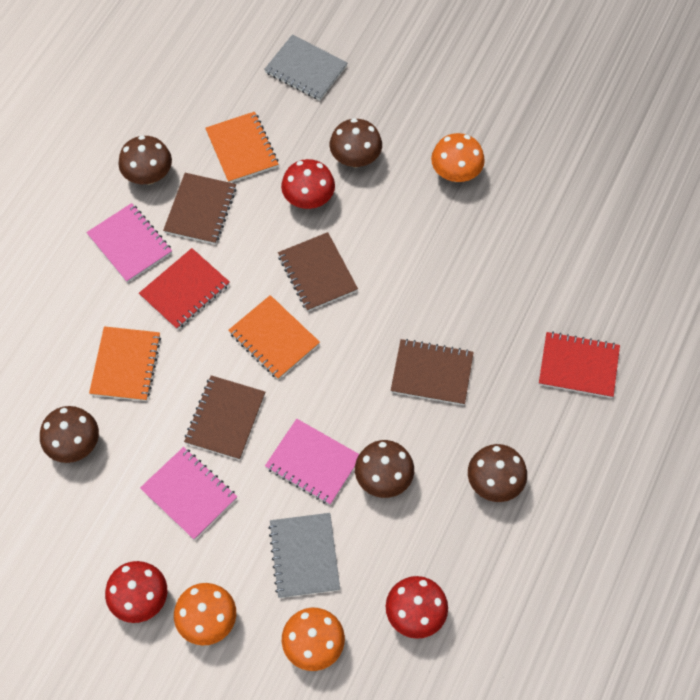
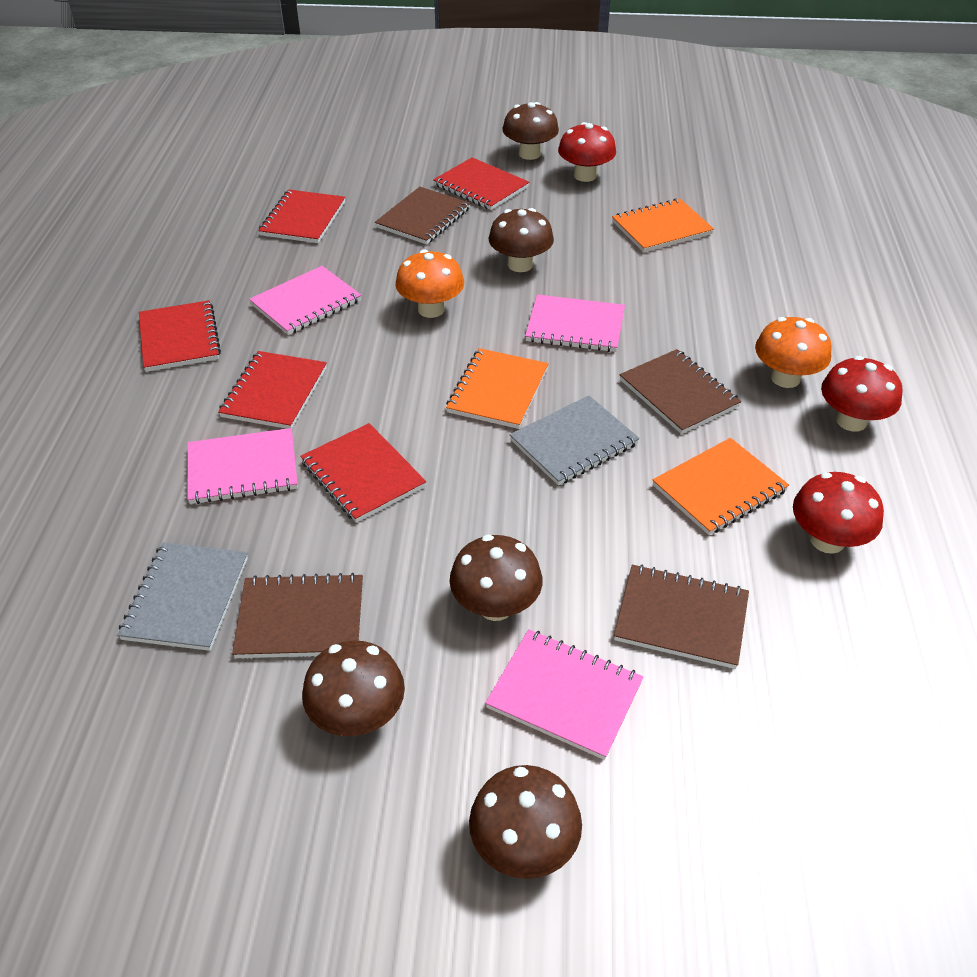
orange mushroom: [174,583,236,646] [282,608,345,671] [431,133,485,182] = 3 -> [396,250,464,318] [755,317,832,388] = 2
pink notebook: [86,203,172,283] [140,447,237,540] [265,419,359,505] = 3 -> [187,428,298,504] [249,266,361,335] [485,629,643,760] [525,294,625,352] = 4
red notebook: [139,248,230,330] [539,332,620,398] = 2 -> [139,300,221,372] [218,351,327,429] [258,189,345,243] [300,423,426,523] [433,157,530,210] = 5

